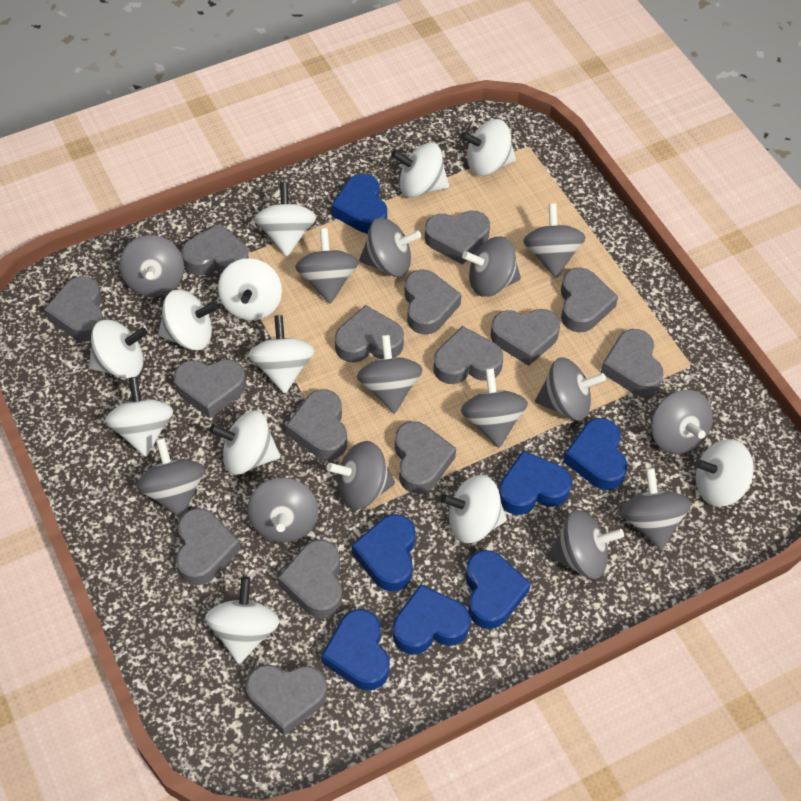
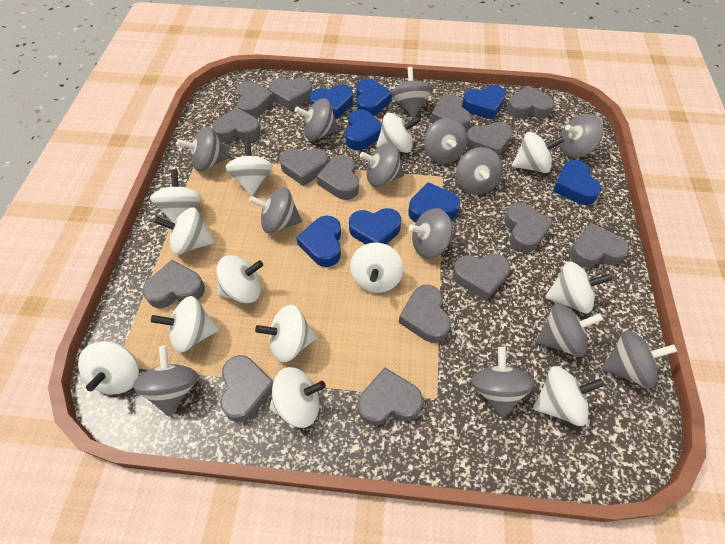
blue heart: [321,609,390,690] [331,174,387,234] [352,514,415,592] [393,584,470,654] [465,550,531,629] [499,451,572,515] [563,418,627,490] = 7 -> [296,216,341,267] [310,85,353,119] [345,109,382,150] [349,208,401,244] [356,79,392,116] [408,182,460,222] [462,85,506,120] [553,160,602,205] = 8
grey spinning top: [120,235,184,297] [136,438,205,518] [247,478,319,542] [295,228,358,304] [327,441,395,509] [357,335,423,414] [359,218,421,277] [461,368,528,448] [462,236,521,297] [523,203,586,278] [535,357,606,421] [548,510,624,579] [620,468,691,550] [651,390,713,454] = 14 -> [133,346,198,417] [177,127,230,172] [249,187,302,233] [295,98,339,140] [360,143,404,187] [391,67,433,118] [409,208,453,259] [424,118,468,164] [456,147,503,195] [471,347,535,418] [536,303,604,357] [560,114,603,158] [601,330,677,388] = 13
white spinning top: [89,320,147,379] [105,377,173,457] [158,290,218,350] [205,577,280,664] [209,410,280,475] [218,258,282,320] [248,315,315,393] [254,182,316,256] [391,143,449,197] [440,475,507,543] [461,119,516,176] [695,439,754,507] = 12 -> [78,341,139,395] [150,170,202,223] [151,296,219,353] [154,207,214,255] [216,255,263,303] [225,140,273,196] [255,305,317,362] [269,367,326,428] [350,243,403,293] [376,113,421,153] [512,132,564,173] [533,366,605,426] [545,261,612,313] = 13

